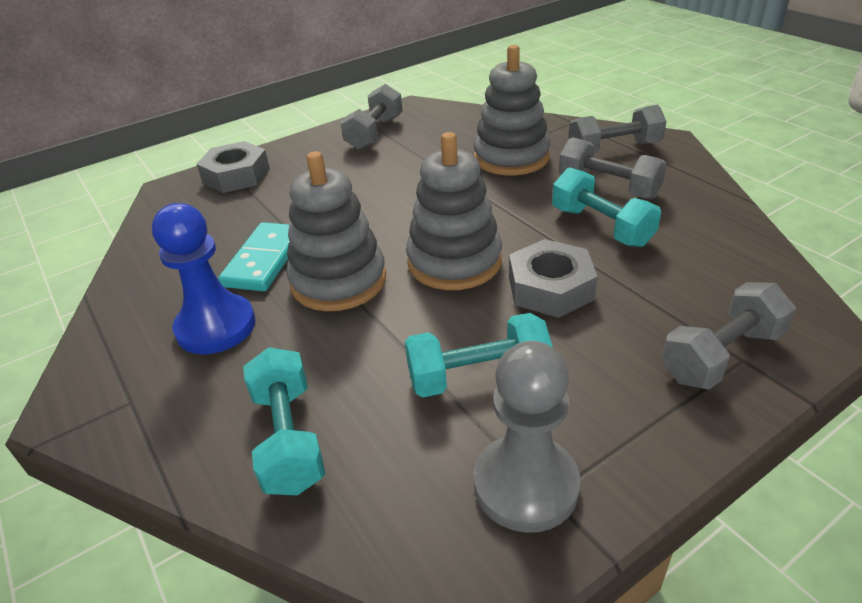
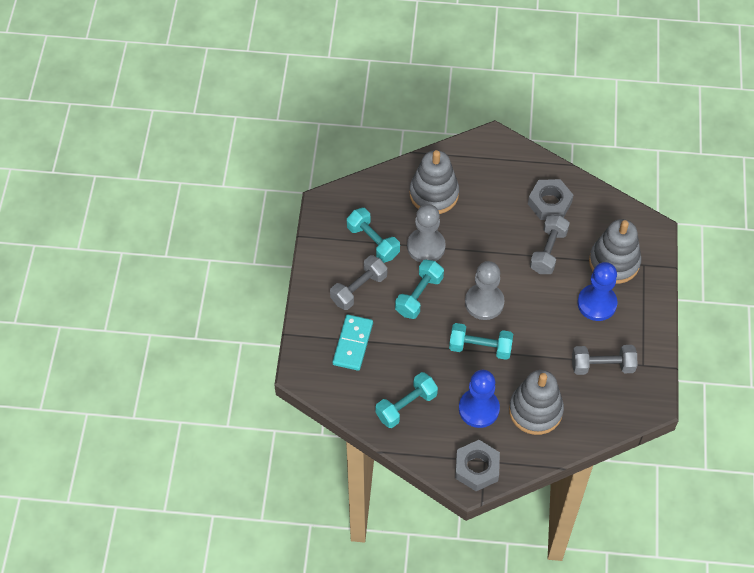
blue pawn: [152,203,255,354] = 1 -> [459,370,500,428] [577,262,618,321] = 2
grey dumbbell: [340,84,403,150] [559,137,667,199] [568,105,667,153] [662,282,796,390] = 4 -> [330,255,387,310] [530,215,570,274] [572,345,638,375] = 3
grey pawn: [474,341,581,533] = 1 -> [407,204,446,263] [465,261,505,320] = 2
turquoise dumbbell: [243,347,326,495] [405,313,553,397] [552,167,661,247] = 3 -> [347,208,400,263] [375,372,438,428] [395,260,444,319] [449,323,513,360] = 4

